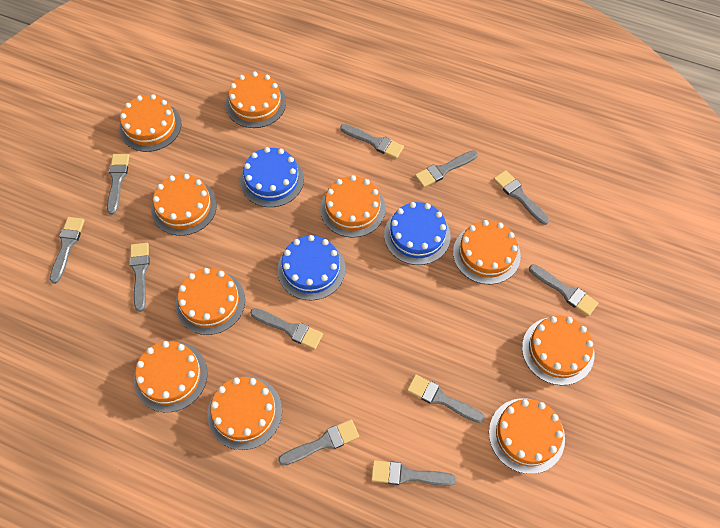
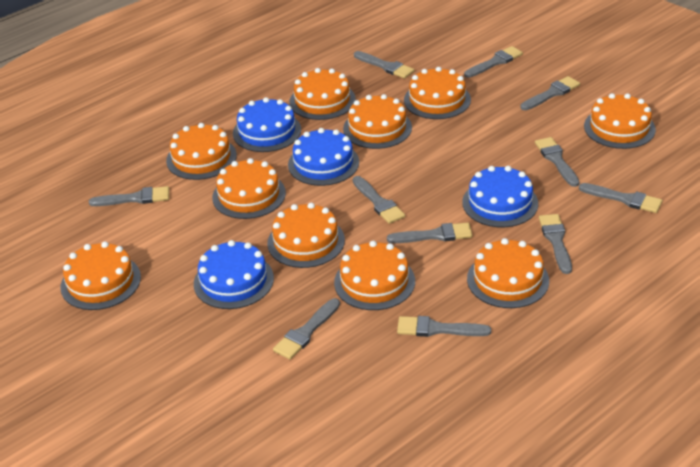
blue cake: [240,147,304,207] [278,235,346,300] [384,202,451,265] = 3 -> [194,240,274,309] [233,97,301,152] [288,128,359,186] [462,166,538,227] = 4

